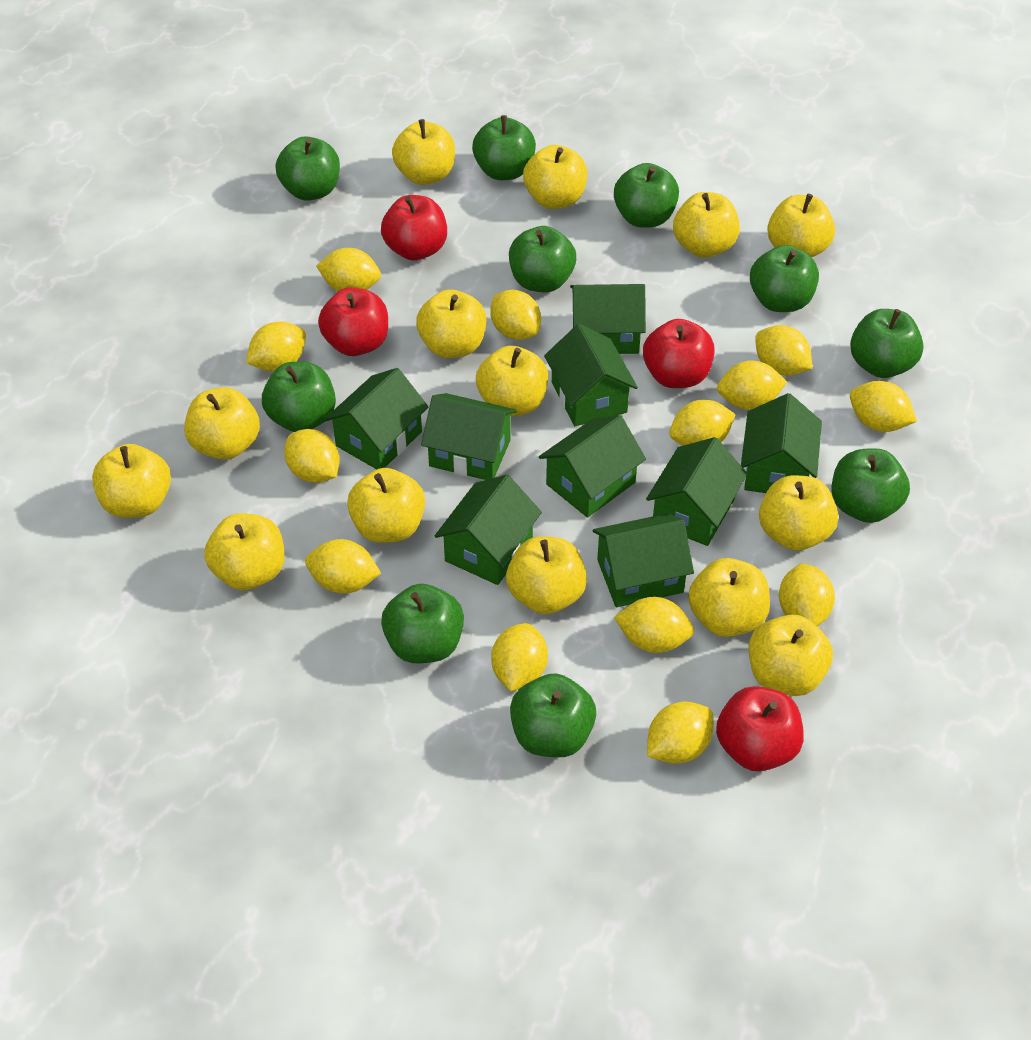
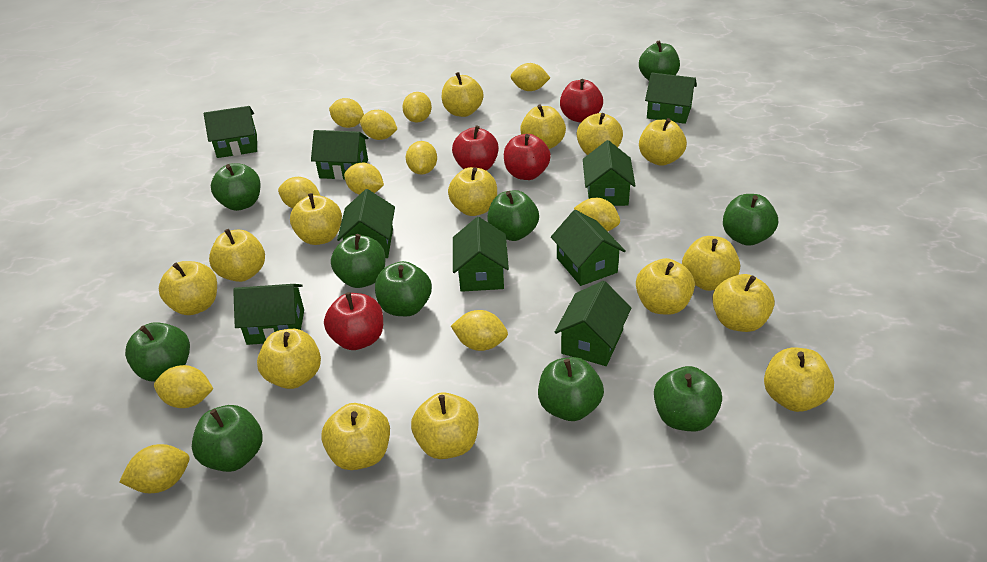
yellow apple: [92,444,171,518] [184,387,260,460] [204,513,285,590] [347,468,425,543] [392,119,455,185] [416,289,487,358] [476,346,548,416] [506,536,587,614] [523,145,587,209] [673,192,740,258] [688,558,770,637] [749,614,833,696] [759,475,838,551] [767,194,835,257] = 14 -> [159,261,217,315] [209,229,265,282] [257,329,321,389] [290,193,342,245] [321,403,390,470] [411,392,479,459] [442,72,484,117] [448,167,497,216] [520,104,566,149] [577,113,623,155] [636,258,695,315] [639,118,687,166] [682,236,740,291] [712,274,775,332] [764,347,834,412] = 15
yellow lemon: [246,322,306,372] [284,429,340,483] [305,539,381,594] [316,248,381,291] [490,290,541,340] [491,623,548,692] [614,597,694,653] [647,701,714,764] [669,400,736,446] [717,361,787,410] [755,325,812,376] [779,563,835,627] [850,381,917,432] = 13 -> [119,444,189,493] [154,365,213,408] [278,177,320,209] [329,98,364,128] [344,163,384,195] [360,110,397,140] [402,92,432,123] [406,141,437,175] [451,310,508,351] [511,63,550,91] [574,198,620,232] = 11

